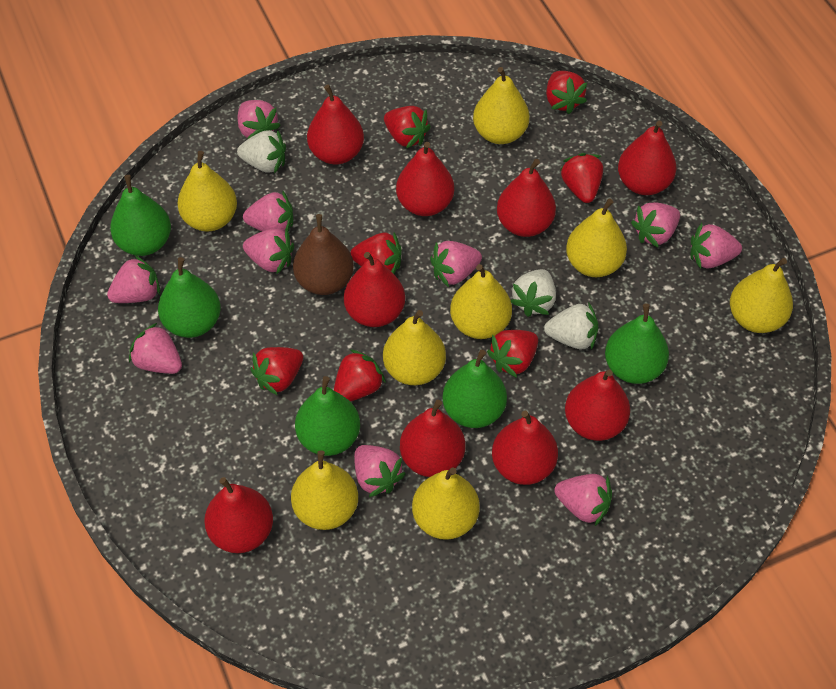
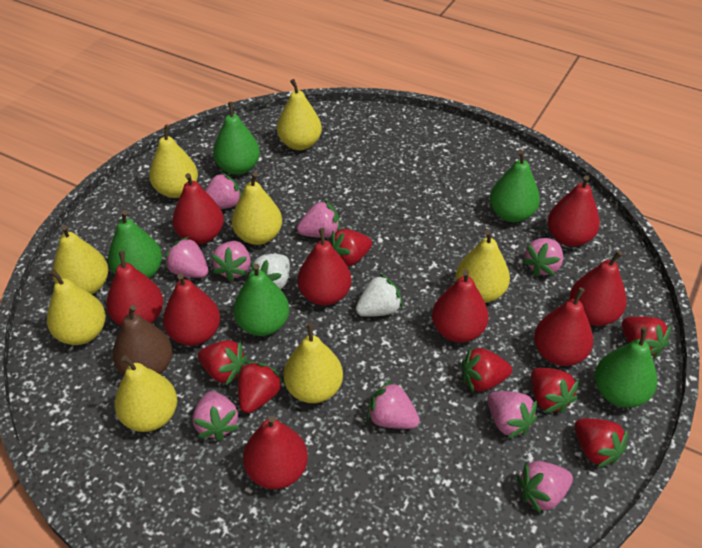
pink strawberry: [107,255,160,303] [129,323,182,374] [238,100,281,140] [243,190,293,232] [243,228,294,274] [354,445,406,497] [430,241,482,287] [554,474,612,526] [631,202,680,247] [690,223,742,269] = 10 -> [165,236,209,278] [193,391,239,441] [205,172,241,209] [211,241,251,282] [297,200,340,238] [367,380,420,429] [487,391,537,439] [517,461,573,514] [522,238,563,276] = 9
white strawberry: [237,129,286,174] [511,269,556,317] [544,302,599,350] = 3 -> [251,254,290,289] [356,273,403,316] = 2

